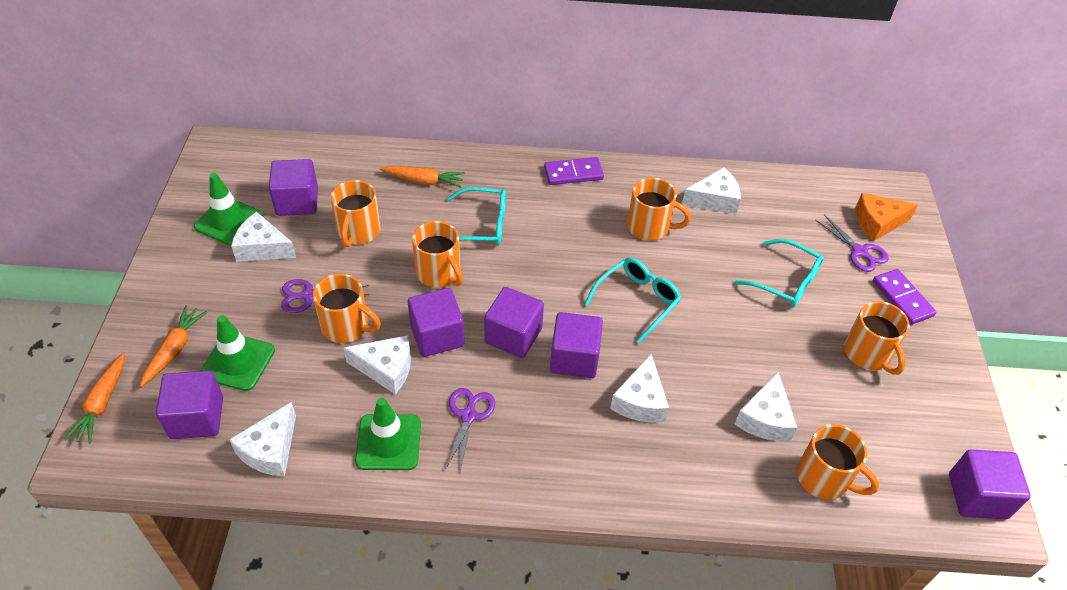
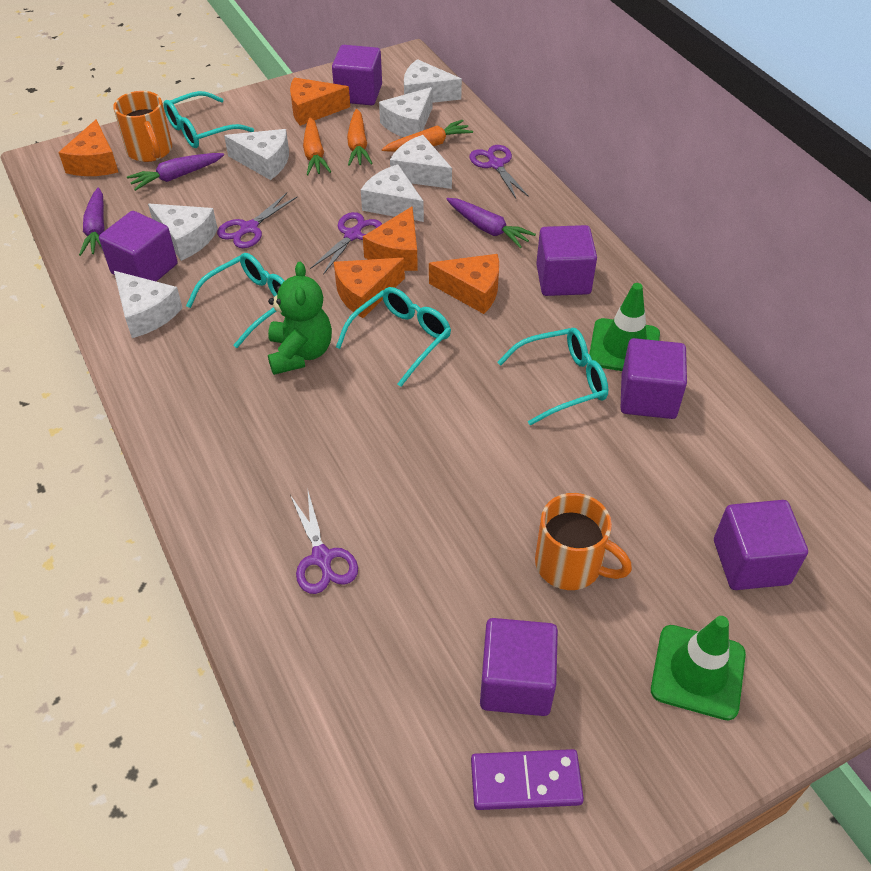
green teddy bear: none = 0 -> [268,262,332,375] = 1
green traffic cone: [194,173,262,245] [201,315,275,391] [355,398,421,470] = 3 -> [589,283,660,371] [651,616,746,721] = 2
orange cheese: [855,193,918,242] = 1 -> [58,119,118,176] [290,78,350,126] [334,258,405,318] [363,206,418,271] [429,254,499,314] = 5
orange mug: [313,274,381,343] [331,180,381,247] [412,221,463,287] [627,178,691,241] [797,424,879,500] [844,301,910,375] = 6 -> [113,91,172,162] [535,493,632,590] = 2
purple carrot: none = 0 -> [79,188,104,256] [127,153,224,191] [446,198,536,248] = 3
purple domino: [544,157,604,185] [873,269,937,325] = 2 -> [471,749,584,810] = 1
purple scissors: [281,279,369,313] [445,388,495,471] [815,214,889,272] = 3 -> [217,193,297,248] [290,488,358,594] [310,212,382,275] [469,145,529,198] = 4
turquoise glasses: [447,187,506,245] [584,258,681,344] [735,239,824,307] = 3 -> [163,91,254,148] [186,253,285,348] [336,287,451,387] [497,328,608,425] = 4
white cheese: [229,402,296,476] [231,212,296,262] [344,335,411,394] [610,354,669,423] [682,167,741,214] [735,372,797,441] = 6 -> [114,271,183,338] [148,204,218,261] [224,129,289,180] [361,164,424,222] [379,87,432,137] [390,135,452,189] [404,59,462,103] = 7

